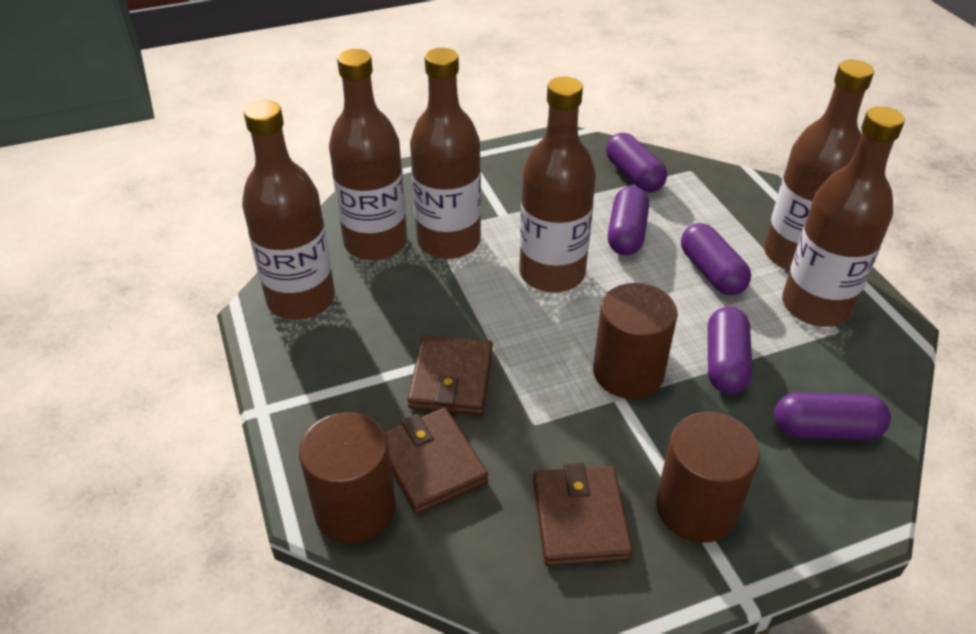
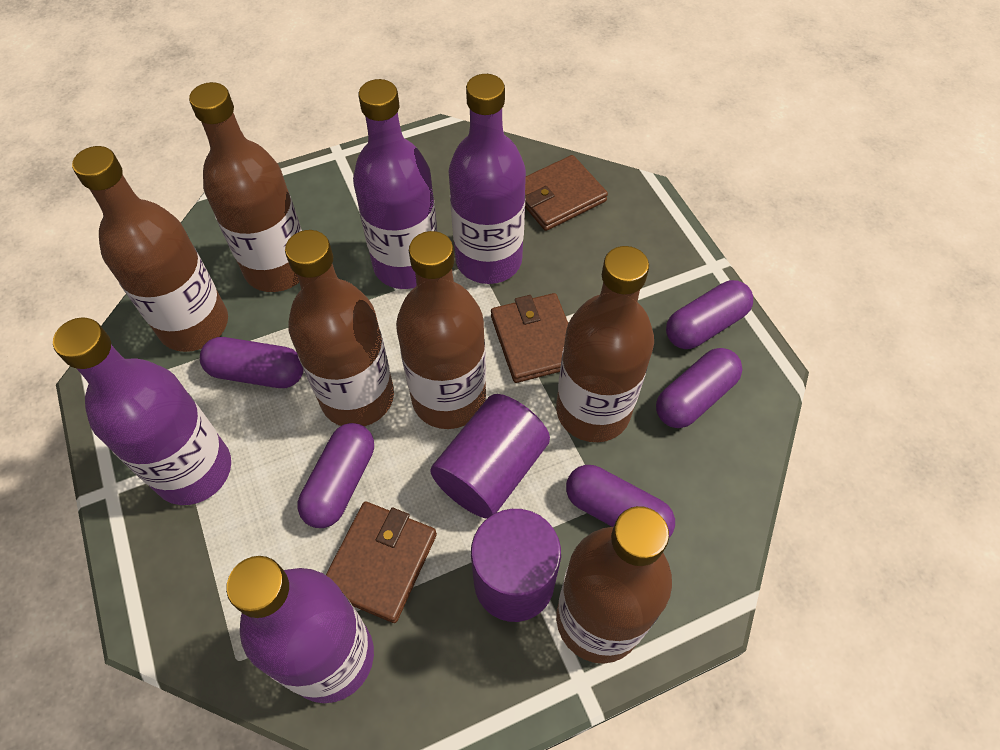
brown cylinder: [299,412,396,543] [593,283,678,399] [656,412,760,543] = 3 -> none = 0
purple bottle: none = 0 -> [53,317,231,505] [226,556,374,703] [353,79,438,289] [449,74,526,284] = 4
purple cylinder: none = 0 -> [430,394,550,519] [471,509,561,622] = 2

